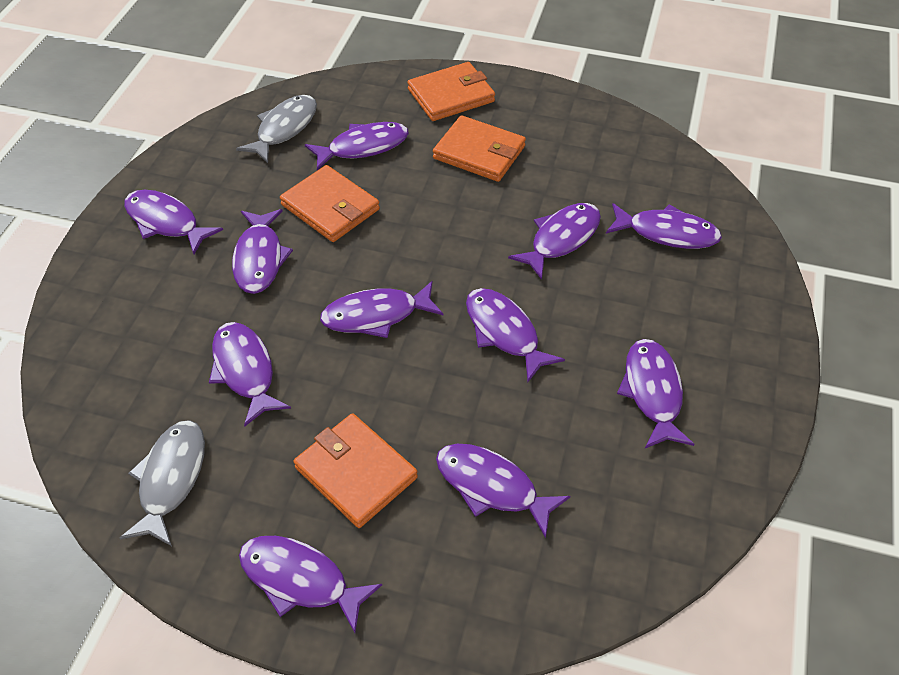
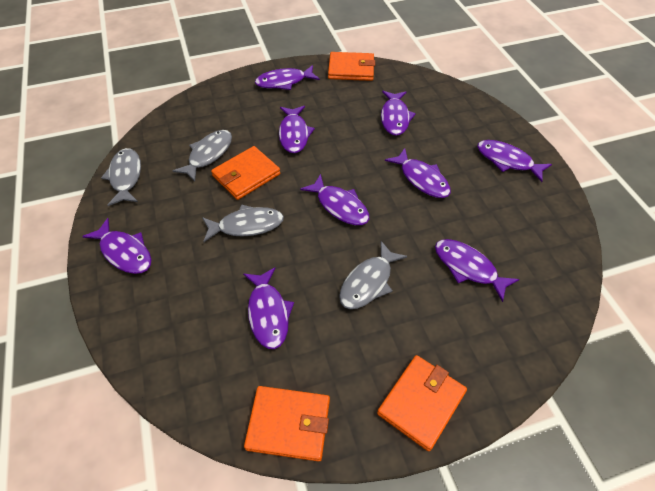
grey fish: [120,420,205,546] [236,95,317,163] = 2 -> [101,148,141,206] [173,130,232,182] [202,204,284,242] [339,241,407,309] = 4
purple fish: [124,190,223,254] [209,322,291,427] [232,209,293,294] [239,536,382,633] [305,122,409,170] [320,281,444,338] [436,444,570,538] [466,288,565,382] [508,203,601,280] [606,203,722,249] [617,339,695,448] = 11 -> [82,218,152,274] [243,267,294,349] [255,65,320,90] [279,106,315,153] [300,174,369,225] [381,91,416,136] [385,148,451,198] [435,239,519,302] [477,140,552,182] = 9

